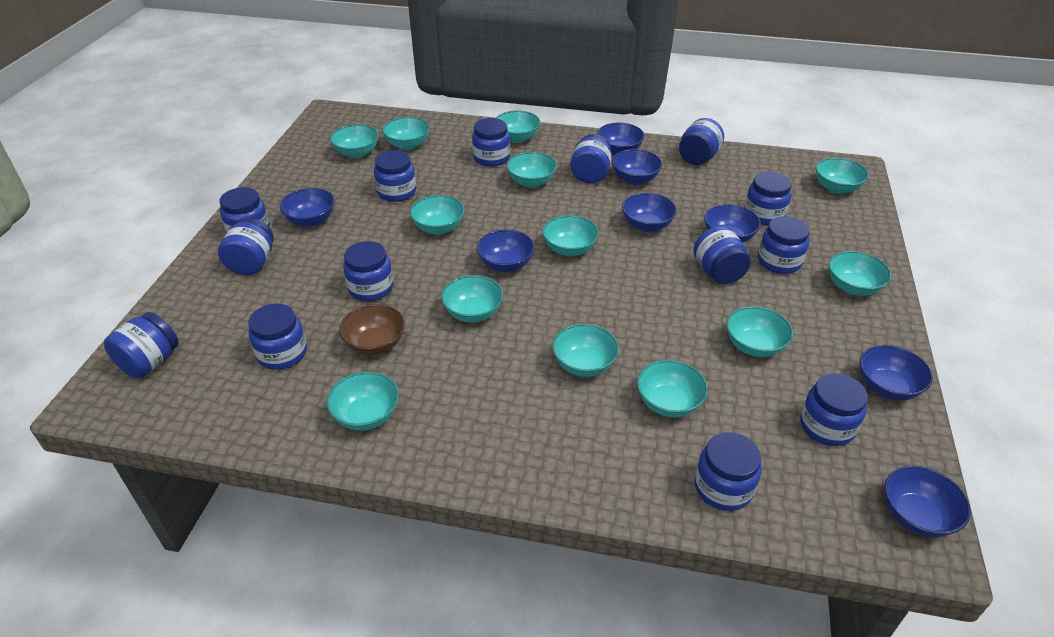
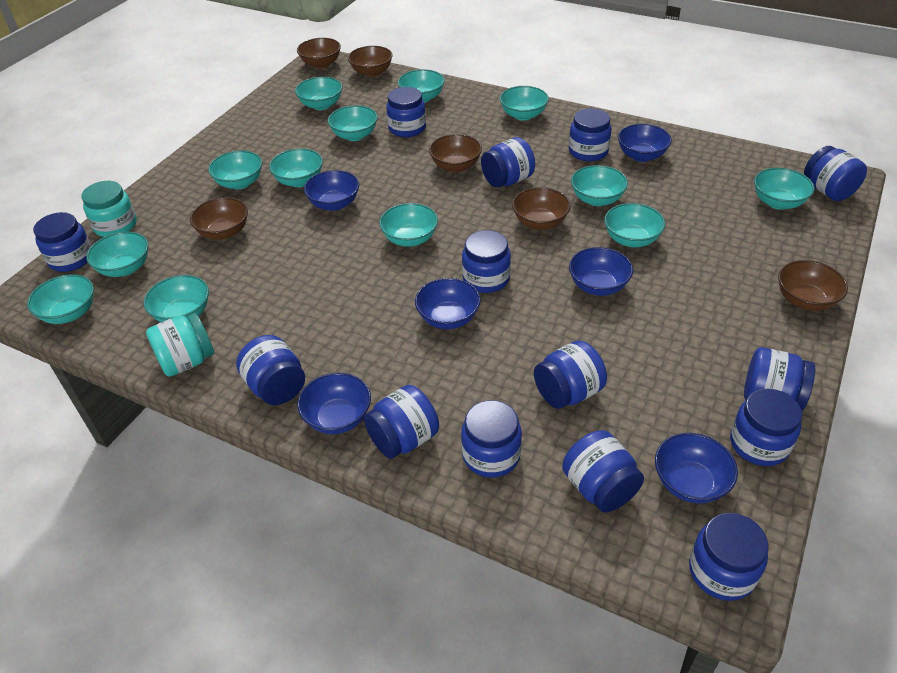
blue bowl: [280,188,335,227] [477,230,535,272] [597,123,645,155] [612,149,662,185] [622,193,677,232] [704,204,761,243] [860,345,933,401] [884,465,971,537] = 8 -> [297,373,371,434] [304,170,359,211] [415,278,481,329] [569,247,633,296] [618,124,672,162] [655,433,738,503] = 6
brown bowl: [339,304,405,355] = 1 -> [190,197,248,240] [297,38,341,69] [348,46,393,77] [429,134,482,172] [512,187,571,230] [778,260,848,311] = 6
turquoise jar: none = 0 -> [81,181,137,237] [146,313,214,377] = 2

